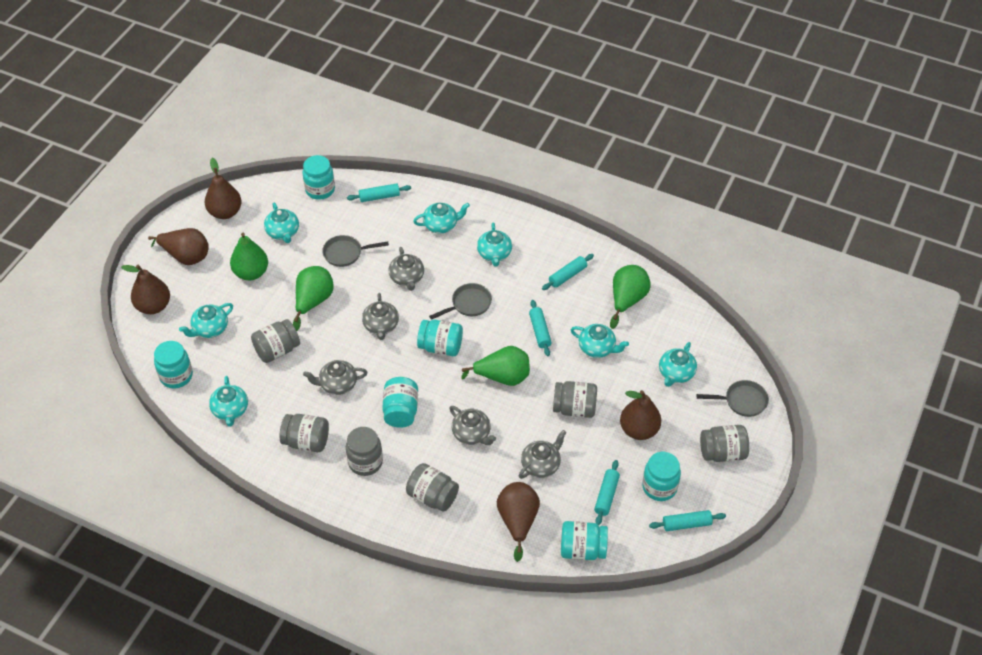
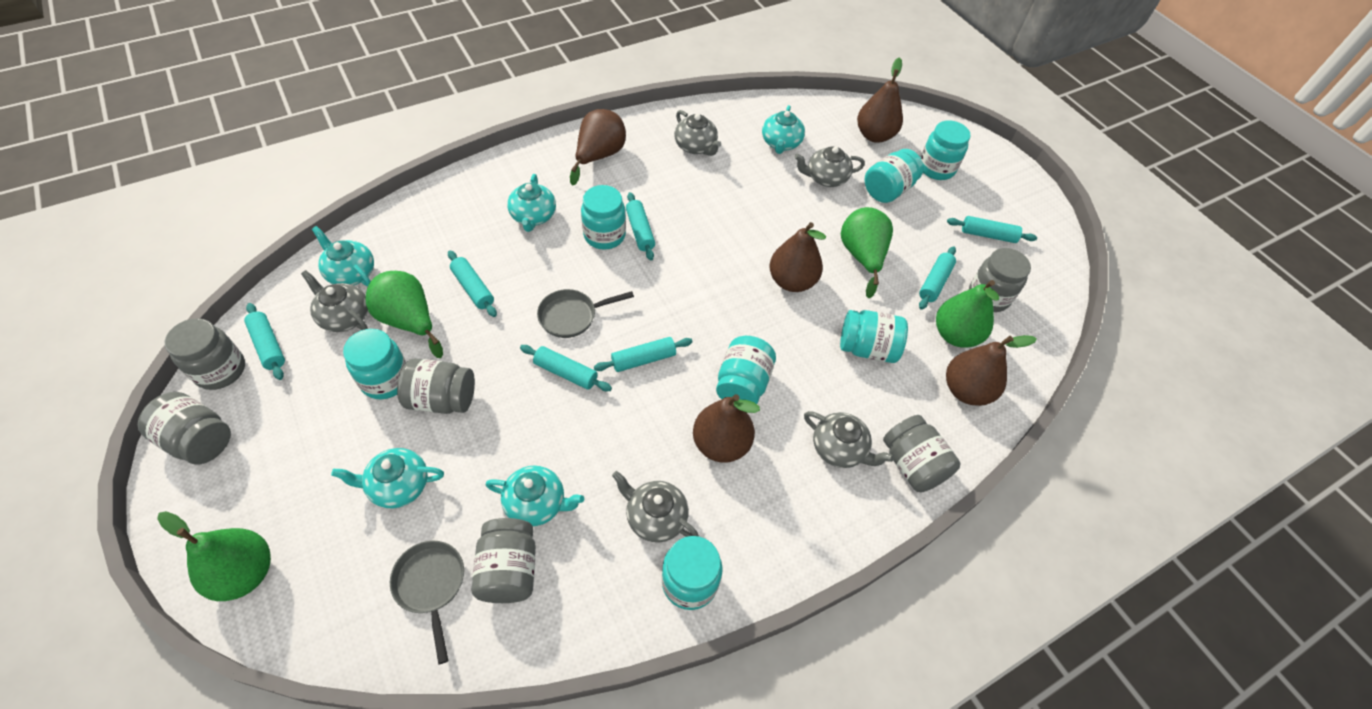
grey pan: [322,235,389,267] [429,283,492,320] [696,380,769,417] = 3 -> [390,541,464,664] [537,289,634,338] = 2
turquoise jar: [154,341,193,388] [302,155,335,200] [382,377,418,428] [417,320,463,356] [561,521,608,560] [642,452,681,501] = 6 -> [343,329,406,399] [581,185,626,250] [661,536,723,610] [716,336,776,404] [840,310,908,363] [865,149,924,203] [920,120,971,180] = 7
turquoise rolling pin: [347,183,411,202] [529,300,552,356] [542,254,594,290] [594,460,620,525] [649,510,726,531] = 5 -> [244,303,285,380] [448,250,497,317] [520,345,612,391] [594,337,693,372] [626,192,655,260] [919,246,956,310] [947,216,1037,243] = 7
turquoise teapot: [179,303,233,338] [209,376,248,427] [264,203,299,243] [413,203,470,234] [477,223,512,266] [571,324,629,358] [659,342,697,387] = 7 -> [312,226,374,287] [331,448,444,508] [485,465,584,527] [507,174,556,232] [762,105,805,154] = 5

